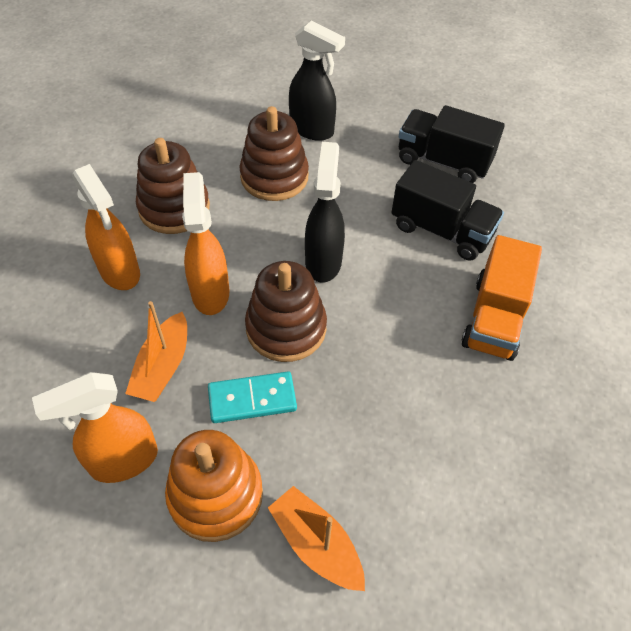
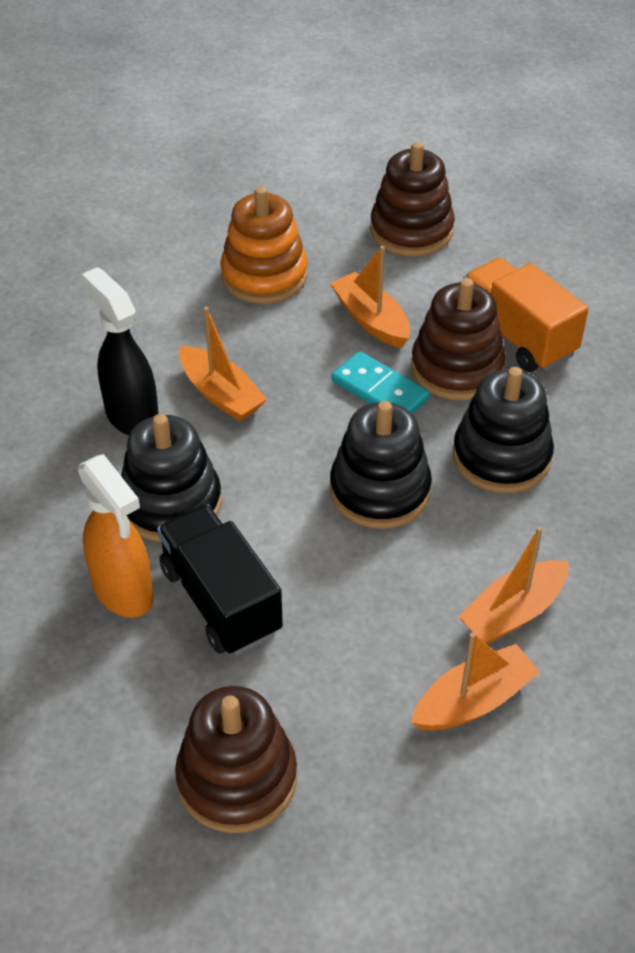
black spray bottle: [289,21,345,141] [305,142,345,283] = 2 -> [82,267,159,436] = 1
black stacking toy: none = 0 -> [121,414,222,542] [330,401,432,529] [453,367,554,493] = 3
black truck: [391,160,504,260] [399,105,505,183] = 2 -> [157,505,283,655] = 1
orange boat: [125,301,187,402] [268,486,365,591] = 2 -> [179,307,267,421] [330,246,410,348] [411,632,540,731] [458,527,569,644] = 4
orange spray bottle: [32,372,158,483] [72,164,140,290] [182,172,229,315] = 3 -> [78,454,153,618] = 1

